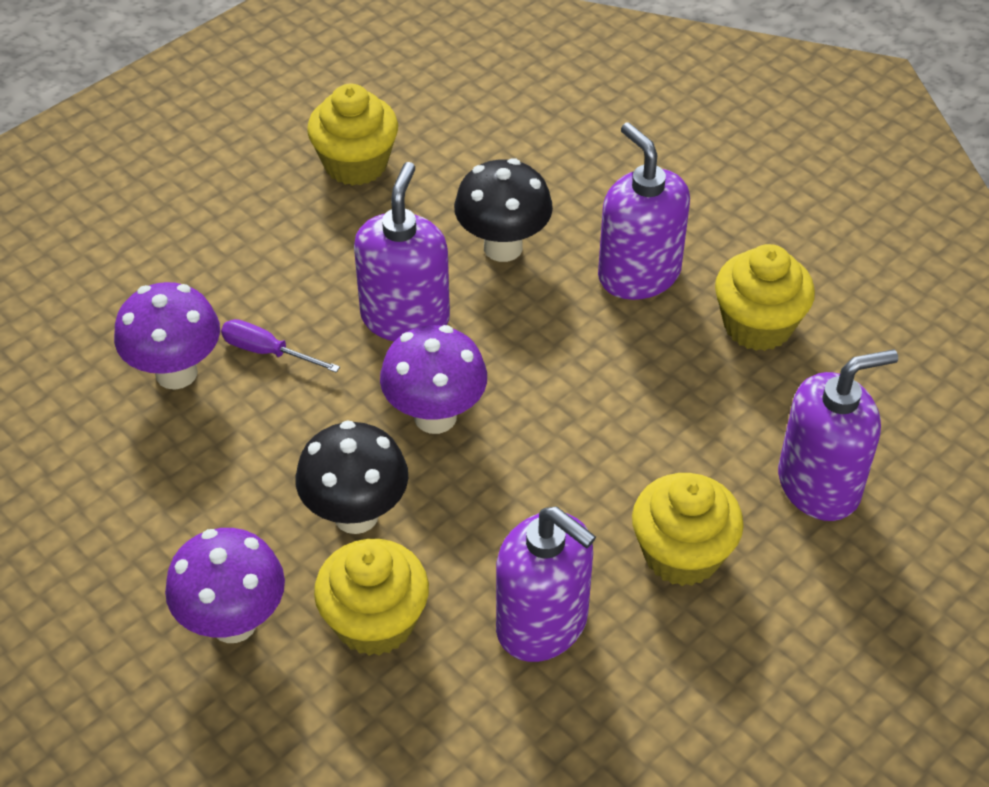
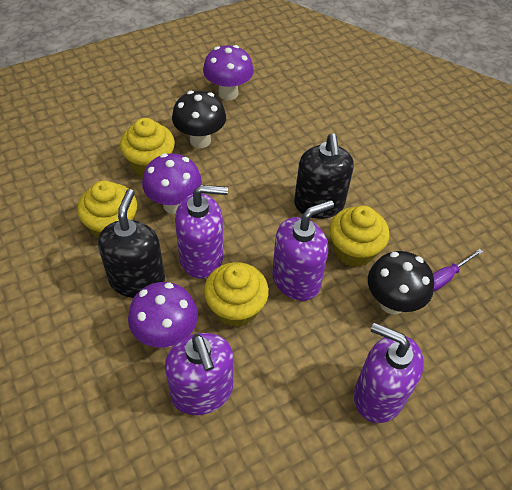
black soap dispenser: none = 0 -> [98,189,165,298] [294,134,354,219] = 2

